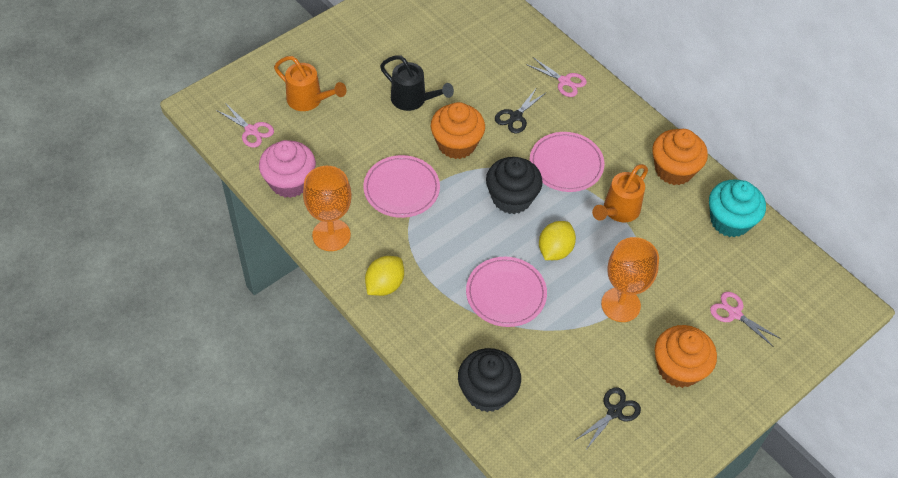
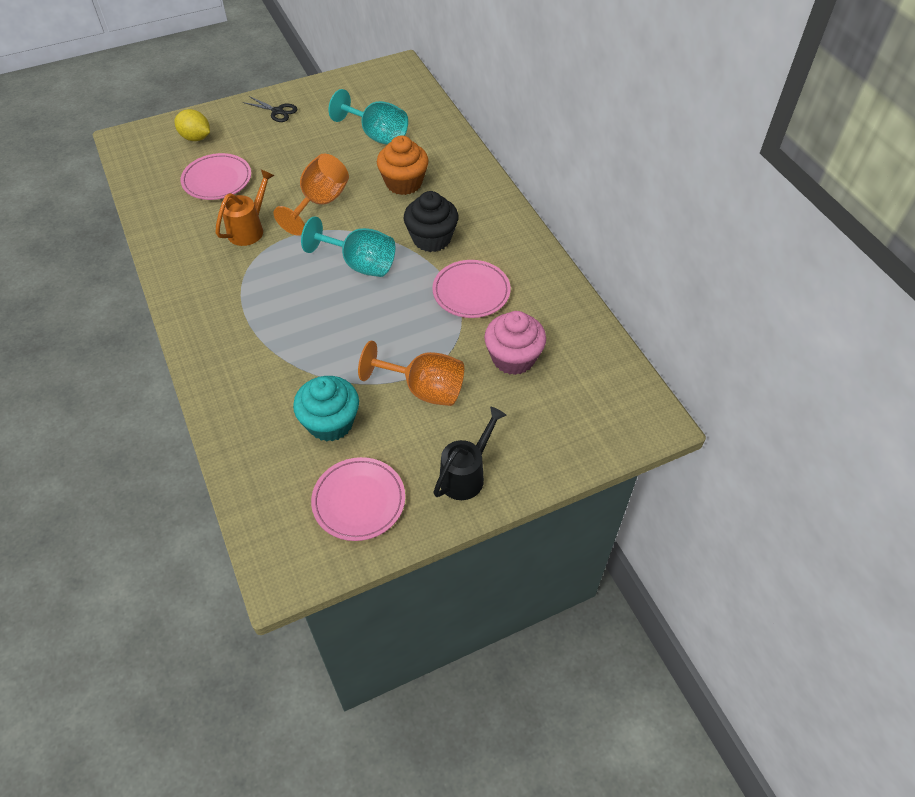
black cupcake: [458,348,521,412] [486,157,543,214] = 2 -> [404,191,459,252] = 1
black scissors: [495,87,546,134] [576,387,641,450] = 2 -> [243,96,297,122] = 1
orange cupcake: [431,102,485,159] [652,129,708,185] [655,325,717,388] = 3 -> [377,135,429,195] = 1
orange watering can: [274,56,347,111] [592,164,648,223] = 2 -> [215,169,275,246] = 1
pink scissors: [216,103,274,148] [526,57,587,97] [710,292,781,347] = 3 -> none = 0
turquoise goblet: none = 0 -> [301,217,395,277] [329,89,408,145] = 2
yellow lemon: [365,256,404,296] [539,221,576,260] = 2 -> [174,109,210,141] = 1

